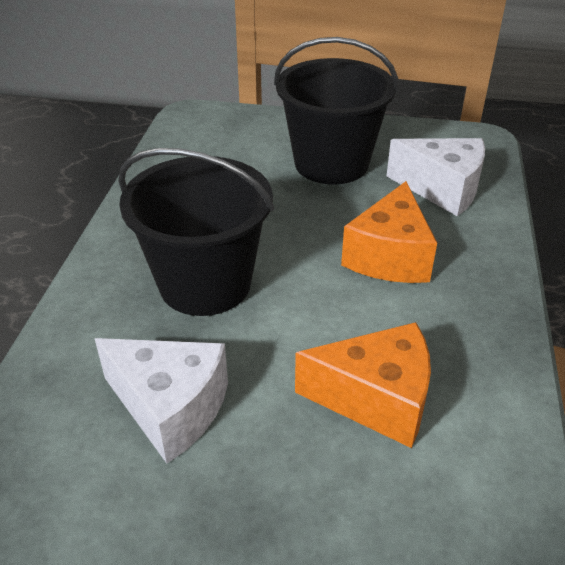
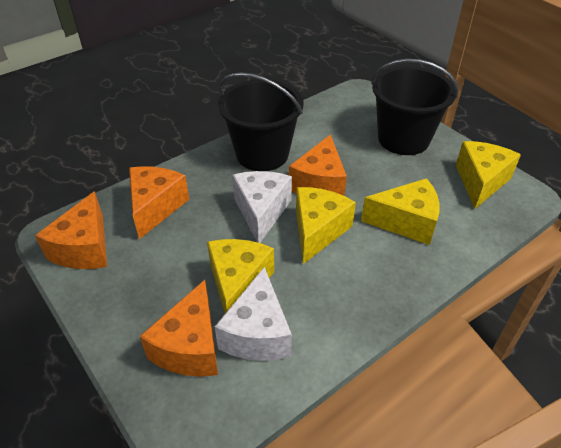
orange cheese: [295,322,431,448] [341,181,437,283] = 2 -> [35,191,107,269] [129,166,189,239] [140,280,218,377] [289,134,347,196] = 4
yellow cheese: none = 0 -> [207,239,274,313] [296,187,356,264] [361,178,440,245] [456,141,521,209] = 4

